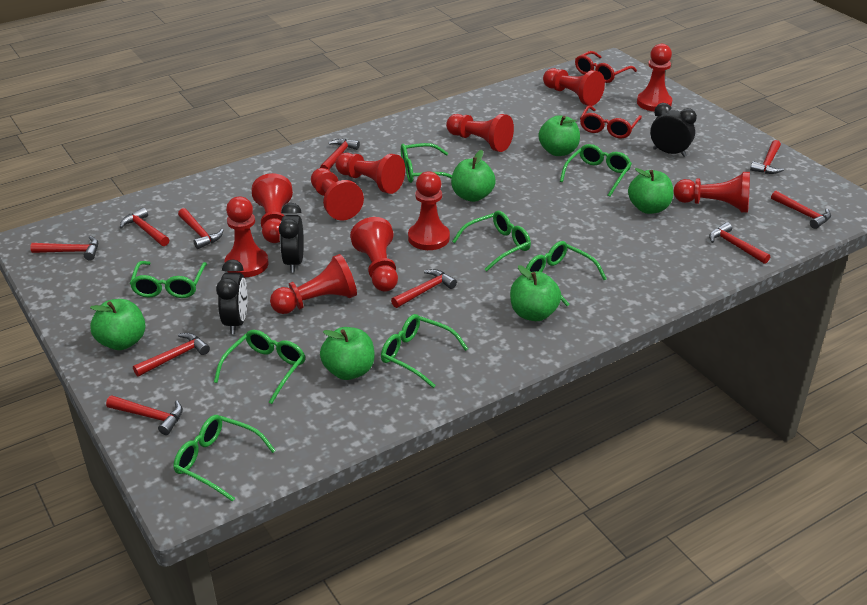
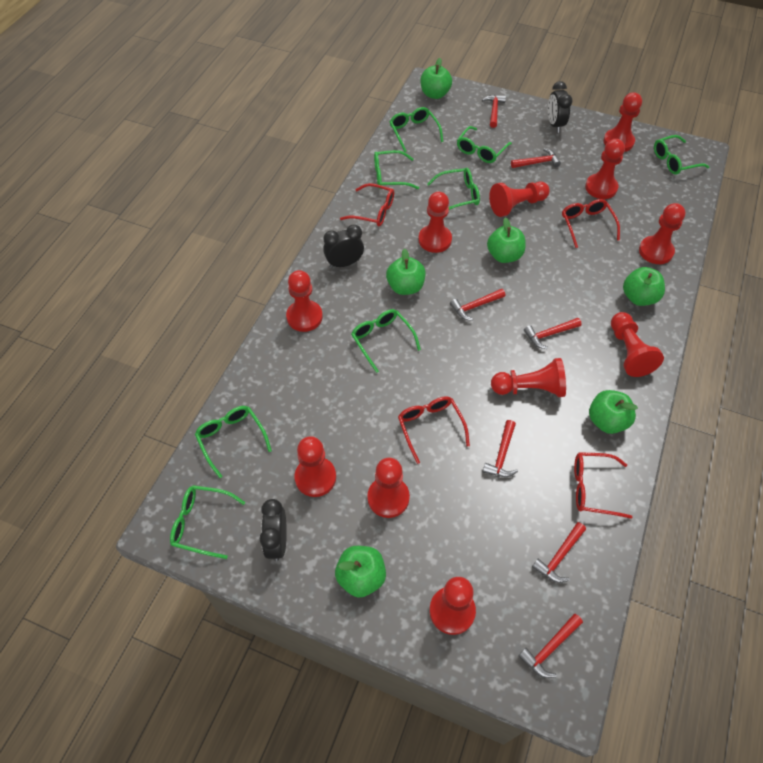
red glasses: [575,51,637,83] [580,105,642,139] = 2 -> [340,183,394,226] [398,396,470,464] [562,199,620,248] [574,452,632,519] = 4
red hammer: [30,236,98,260] [106,395,183,435] [120,208,170,246] [133,333,210,377] [178,208,224,249] [320,139,360,170] [391,269,457,308] [709,222,770,264] [750,140,784,174] [771,191,831,229] = 10 -> [450,289,505,321] [482,95,506,128] [482,420,518,477] [511,148,561,168] [518,614,583,678] [524,318,582,349] [532,522,586,583] = 7

